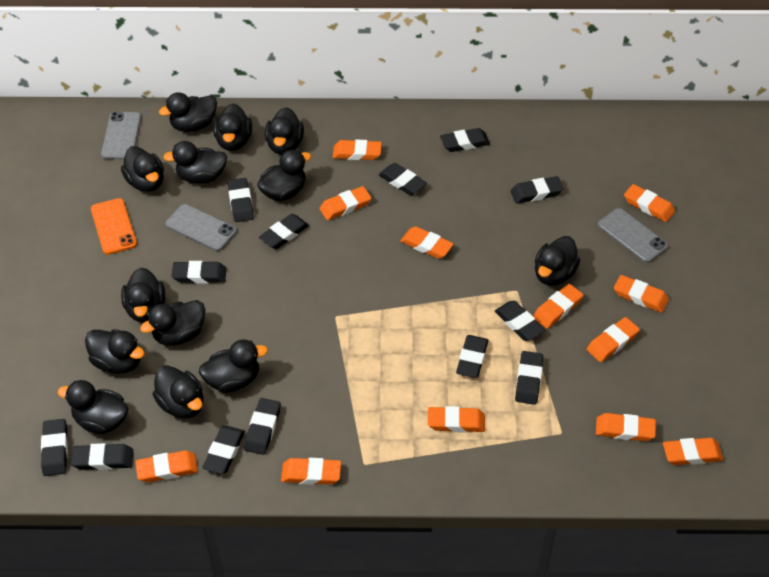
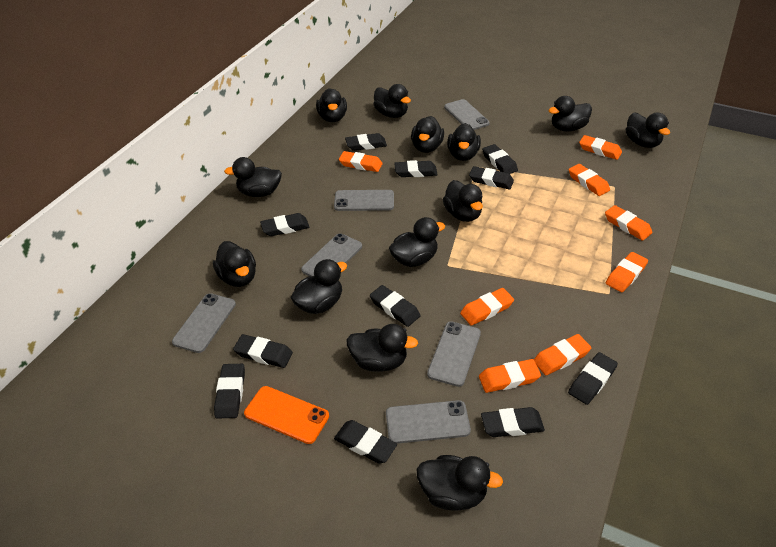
black eraser: [41,419,68,476] [71,443,133,470] [172,261,226,284] [202,425,245,474] [228,178,254,222] [244,398,281,455] [259,214,309,249] [379,163,427,195] [440,128,490,152] [456,335,488,378] [495,301,545,341] [511,176,564,204] [515,351,543,405] = 13 -> [214,364,245,418] [233,334,293,368] [260,213,309,236] [334,420,397,464] [345,133,387,151] [370,285,420,327] [394,160,437,177] [469,166,514,189] [481,407,545,437] [482,144,518,174] [568,352,618,405] = 11
grey phone: [101,112,141,159] [165,204,237,251] [598,208,668,263] = 3 -> [172,293,236,353] [301,233,362,276] [334,190,394,211] [386,400,471,444] [427,321,481,387] [444,99,490,130] = 6
orange eraser: [135,450,198,482] [281,458,341,485] [319,186,371,220] [333,140,382,160] [400,226,454,259] [428,406,485,433] [533,284,583,329] [587,317,640,362] [596,413,656,441] [614,275,669,313] [624,184,675,222] [663,438,723,465] = 12 -> [339,151,383,172] [460,288,514,326] [479,359,541,393] [534,334,591,375] [569,164,610,196] [579,135,622,160] [605,205,652,241] [606,252,648,292] = 8

